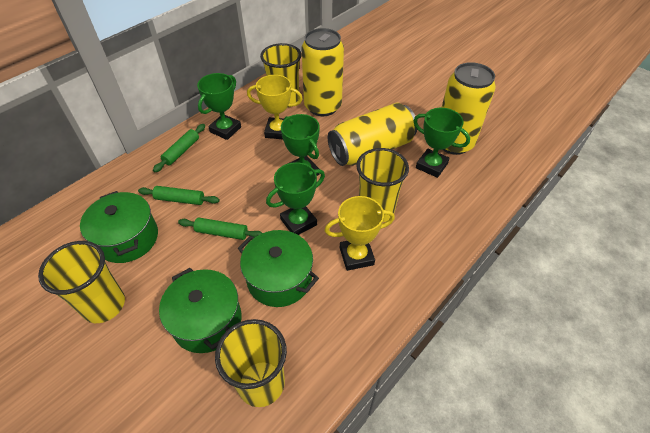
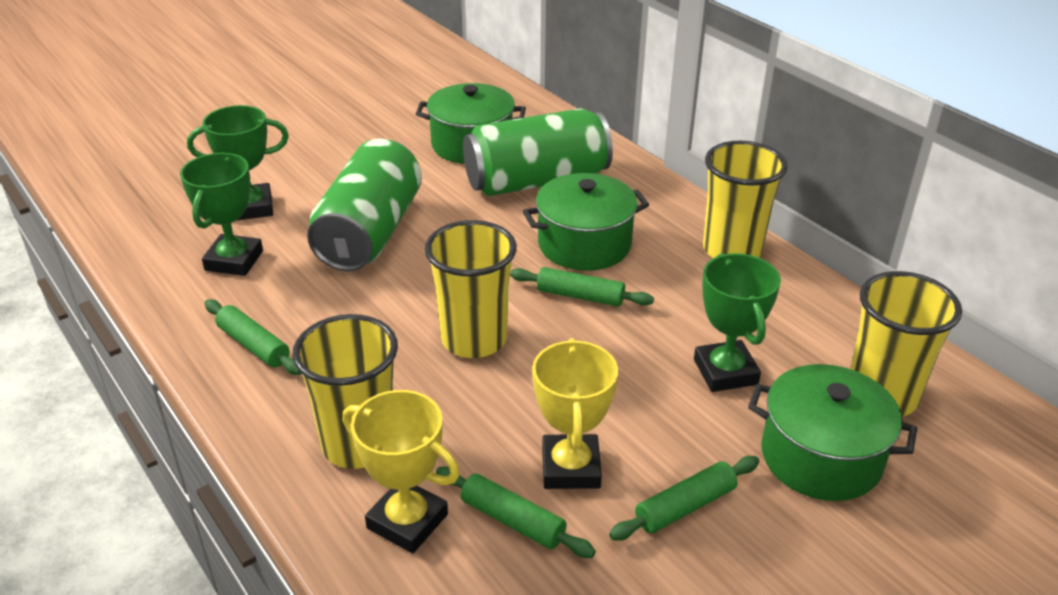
green can: none = 0 -> [307,139,422,271] [463,109,613,196] = 2
green rolling pin: [138,186,219,205] [153,124,205,172] [178,218,262,240] = 3 -> [205,299,301,375] [436,466,596,558] [510,267,654,307] [609,456,759,541] = 4
green trophy: [197,73,241,140] [266,162,325,235] [281,114,320,176] [413,108,470,178] = 4 -> [180,153,263,276] [187,105,289,221] [694,253,781,392] = 3
yellow can: [302,28,344,116] [328,103,417,166] [441,62,496,155] = 3 -> none = 0

